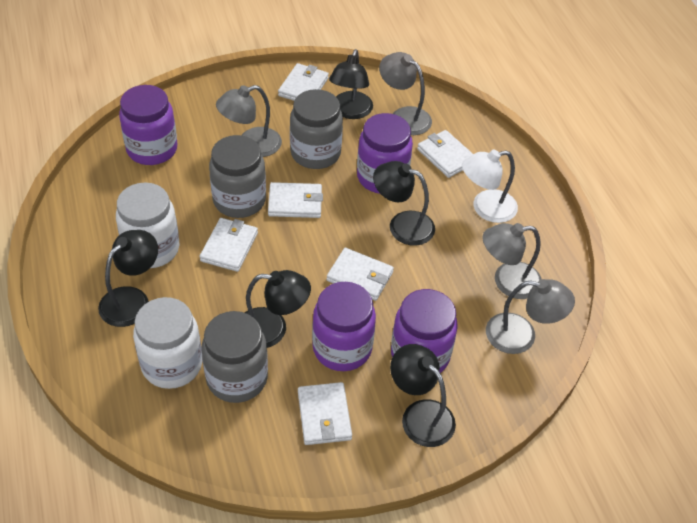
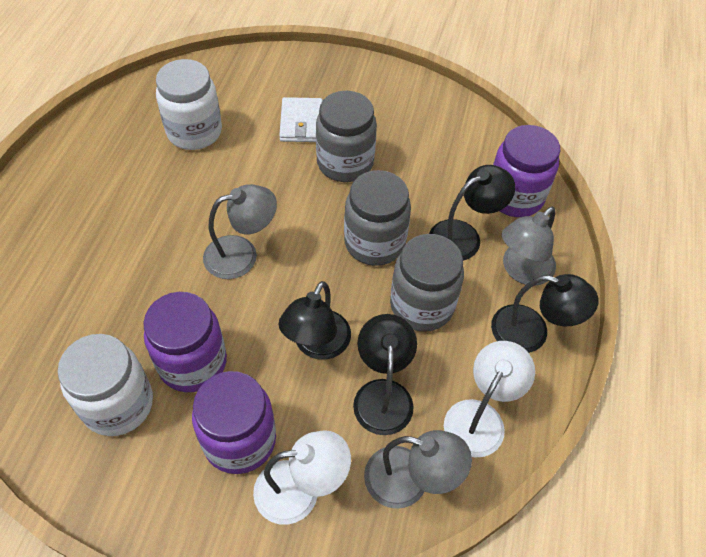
black lamp: [98,230,158,327] [245,270,311,348] [329,49,373,119] [373,161,435,246] [390,344,456,447] = 5 -> [279,281,351,360] [353,314,417,435] [429,165,515,261] [491,274,599,353] = 4
grey lamp: [216,85,282,157] [379,52,432,135] [483,223,542,299] [486,279,575,354] = 4 -> [203,184,277,279] [364,430,472,509] [502,206,556,286] = 3
purple jar: [119,85,178,165] [312,282,376,371] [357,113,413,194] [391,289,458,373] = 4 -> [143,292,227,392] [192,371,276,474] [493,125,560,217] = 3
white lamp: [462,149,518,223] = 1 -> [253,430,351,525] [444,341,535,457] = 2
white wallet: [199,218,258,272] [268,182,323,218] [278,63,329,101] [298,382,352,445] [326,248,394,301] [417,130,473,178] = 6 -> [279,97,323,142] = 1

